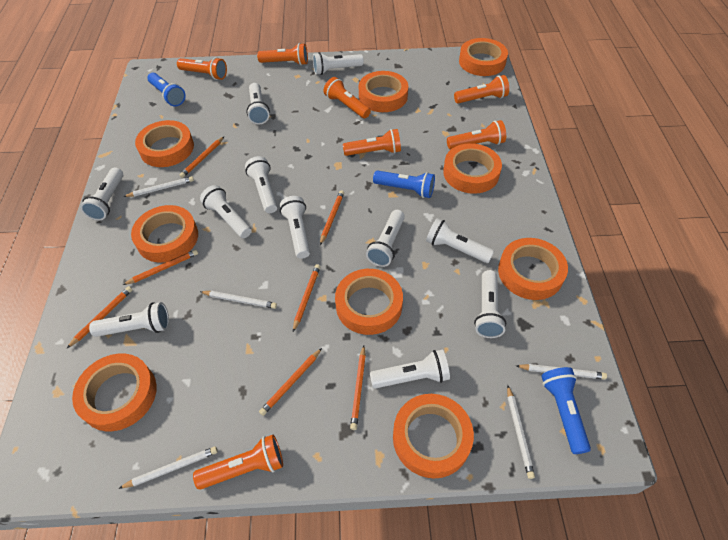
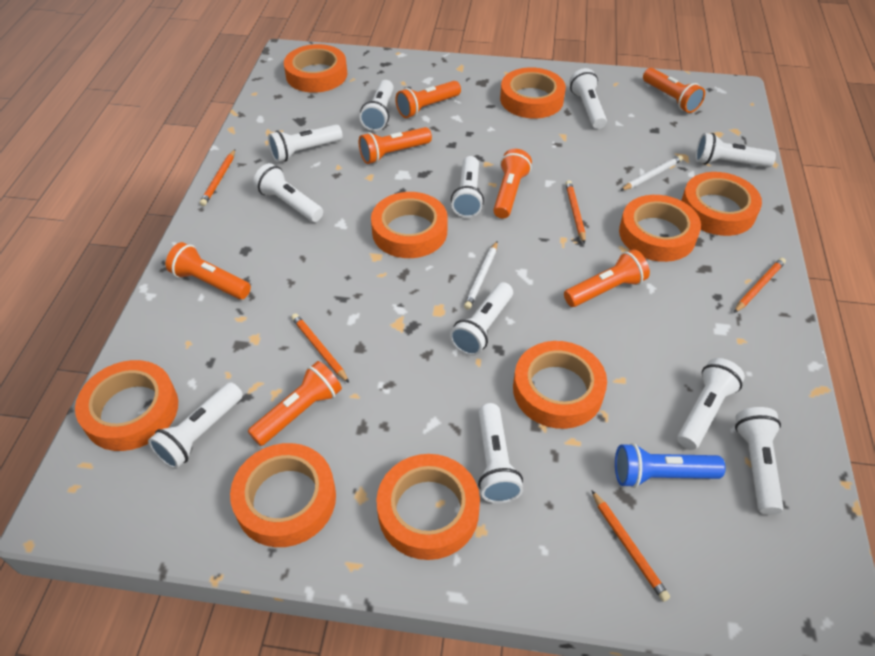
blue flashlight: [147,73,186,107] [373,171,435,198] [541,367,591,454] = 3 -> [615,443,725,488] = 1
orange pencil: [66,286,132,349] [123,249,198,285] [180,137,224,178] [259,348,322,416] [293,264,320,332] [320,190,344,245] [350,346,366,430] = 7 -> [200,149,235,206] [291,313,349,383] [565,180,586,244] [591,490,670,602] [734,258,786,313] = 5
white pencil: [118,446,218,489] [123,176,194,197] [200,291,277,309] [507,385,535,479] [516,364,607,379] = 5 -> [464,241,498,310] [620,155,683,191] = 2

